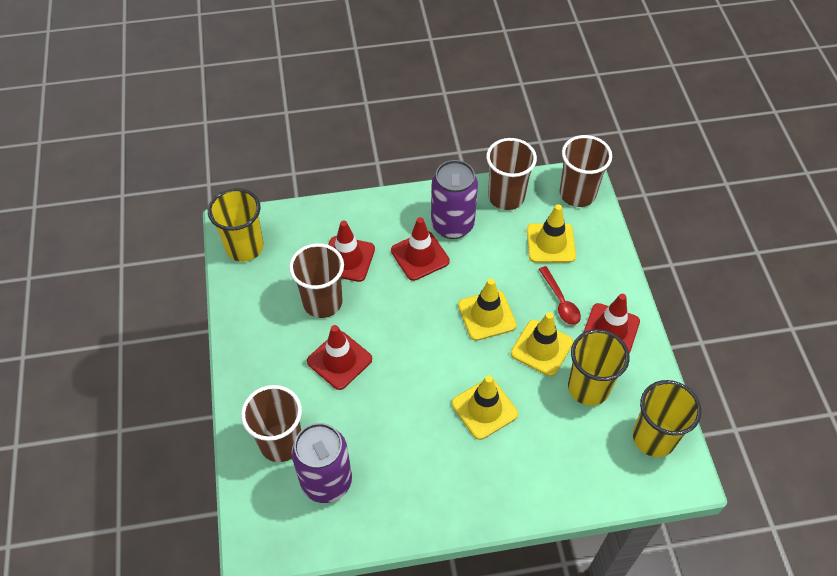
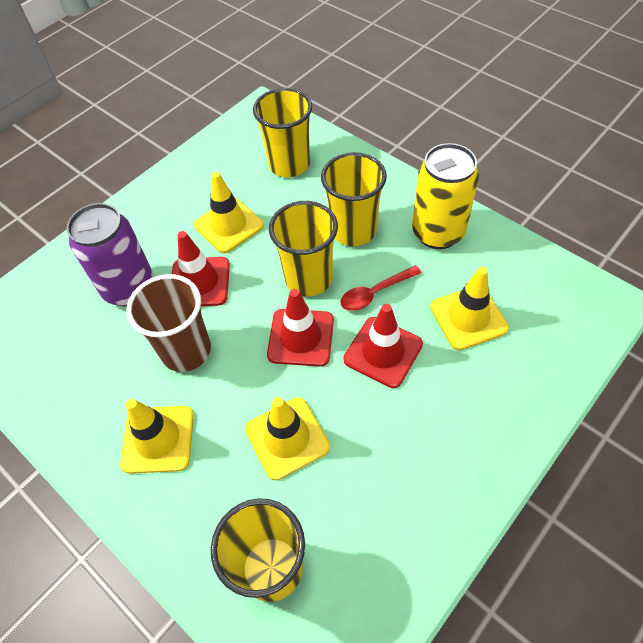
brown cup: [241,385,302,462] [289,243,344,318] [486,138,537,210] [560,135,612,207] = 4 -> [127,274,211,372] = 1
purple can: [292,423,352,503] [431,160,478,239] = 2 -> [67,203,154,306] = 1
red traffic cone: [307,325,372,390] [328,221,375,282] [391,217,450,281] [583,294,640,354] = 4 -> [172,231,230,306] [267,289,334,367] [343,304,423,388] = 3
yellow can: none = 0 -> [412,143,479,249] = 1
yellow cup: [208,188,264,262] [568,329,630,406] [633,380,701,457] = 3 -> [211,498,305,602] [253,88,312,177] [269,201,338,296] [321,152,387,246] = 4

